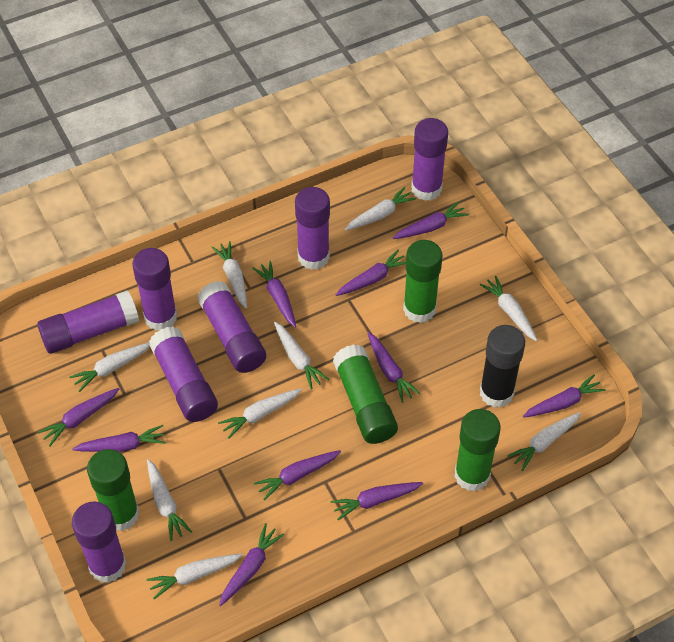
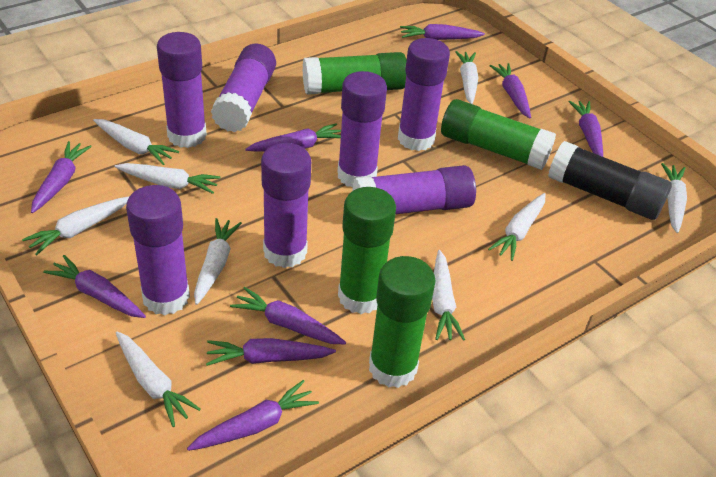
purple carrot: [38,388,119,446] [72,425,166,452] [219,523,284,606] [252,261,296,328] [254,450,341,501] [331,482,423,521] [336,250,406,296] [368,332,421,403] [393,202,469,239] [523,374,606,418] = 10 -> [31,141,92,213] [43,255,146,318] [187,380,319,451] [206,338,336,366] [230,287,346,344] [245,123,341,152] [400,24,485,40] [489,63,531,118] [568,101,603,157] = 9

